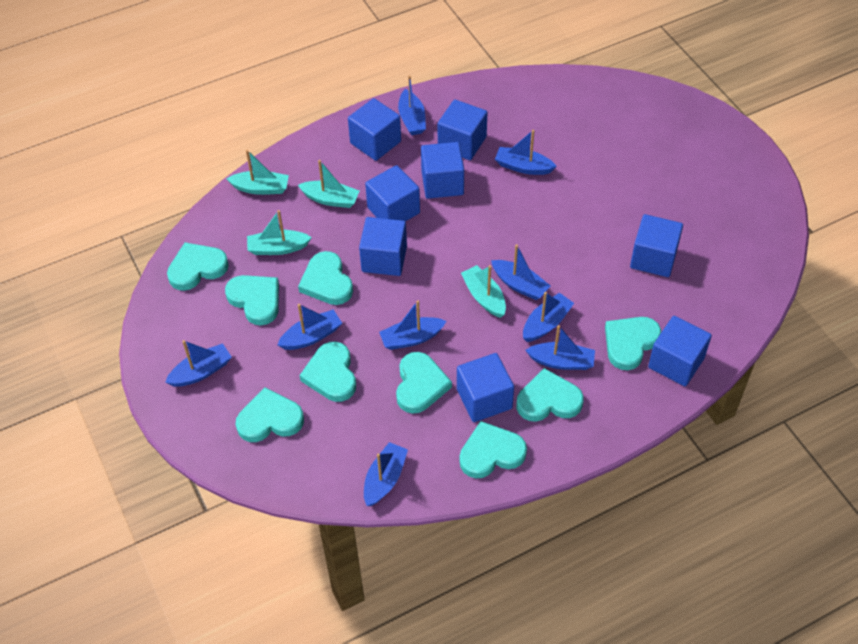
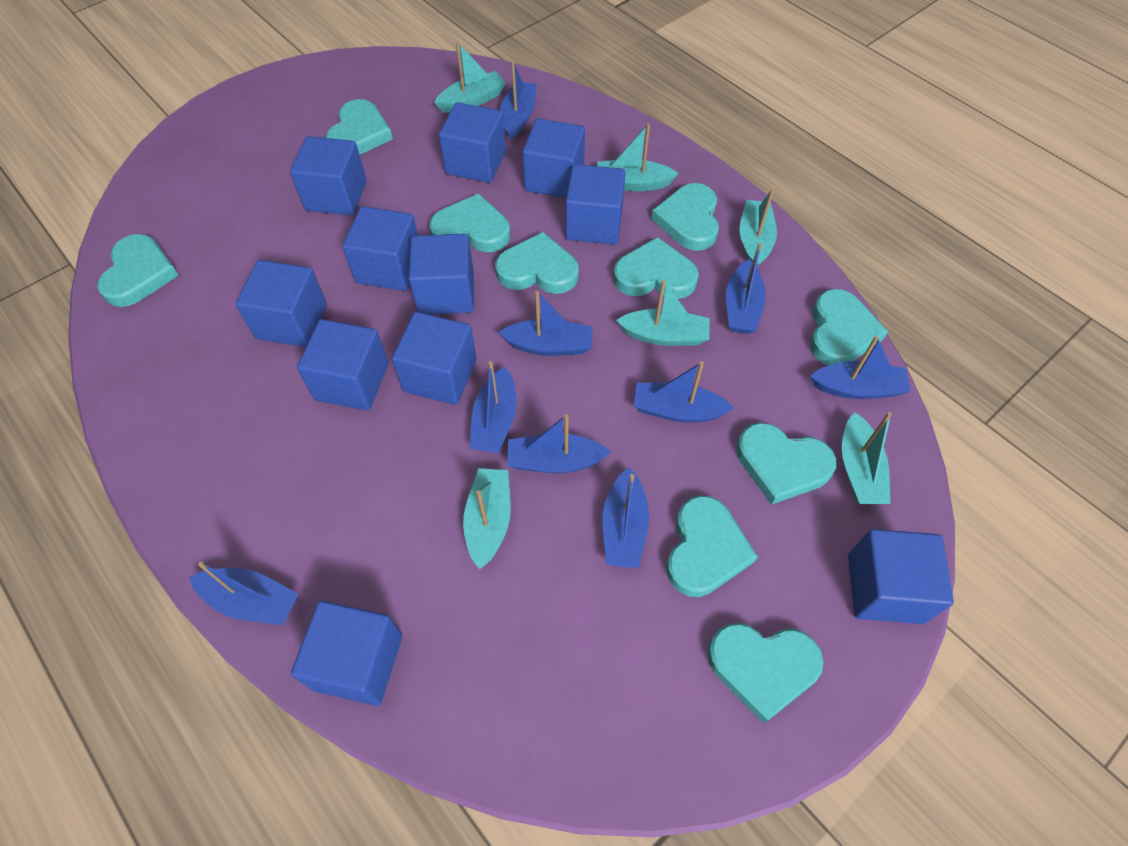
blue cube: [348,98,401,161] [359,217,407,276] [365,165,420,222] [421,142,464,199] [438,99,487,160] [457,353,514,422] [630,214,683,277] [648,316,712,386] = 8 -> [235,260,327,347] [290,136,367,215] [291,601,402,706] [297,319,388,411] [342,206,418,291] [392,312,477,405] [408,234,474,315] [439,102,506,183] [522,118,585,198] [565,164,626,245] [848,529,954,624] = 11
turquoise boat: [227,150,289,195] [247,210,312,255] [298,160,359,208] [461,265,506,318] = 4 -> [434,41,506,113] [463,468,511,569] [597,123,679,191] [616,280,710,346] [739,189,777,267] [842,412,892,504] = 6
turquoise heart: [167,242,229,291] [225,275,279,326] [235,388,304,442] [298,251,353,305] [299,342,356,402] [396,352,452,414] [459,421,527,478] [516,368,584,422] [605,317,661,370] = 9 -> [97,234,179,307] [326,99,393,155] [429,193,510,252] [495,232,579,294] [613,237,699,299] [651,183,719,251] [667,495,758,597] [707,623,824,723] [736,423,836,505] [810,289,888,365] = 10

